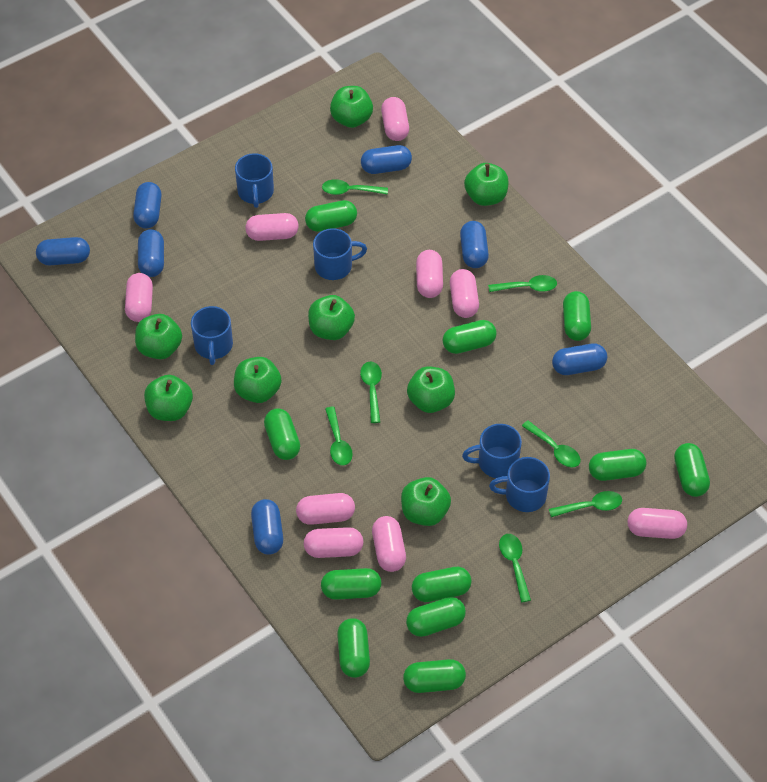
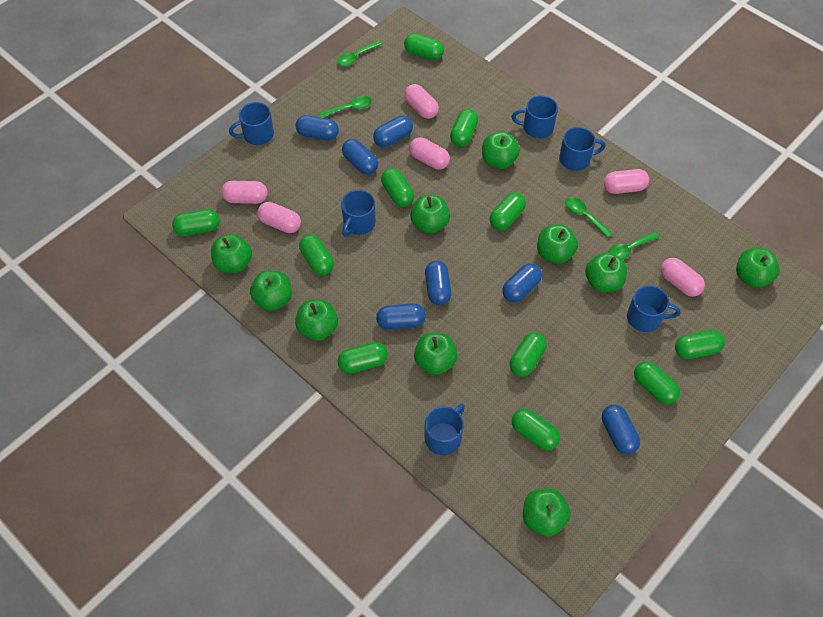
blue mug: [191,306,233,365] [235,153,274,208] [313,228,367,280] [462,424,522,478] [489,457,550,512] = 5 -> [229,102,274,145] [341,190,376,237] [425,404,465,455] [512,95,558,138] [559,127,606,171] [627,285,680,332] = 6
green apple: [135,314,182,359] [144,375,193,421] [234,357,282,403] [308,295,355,340] [330,86,373,128] [401,477,451,526] [407,366,455,413] [464,163,509,206] = 8 -> [211,234,252,273] [250,270,292,311] [295,299,338,341] [410,195,450,234] [414,333,458,375] [482,131,520,169] [523,488,571,536] [537,225,578,264] [585,252,627,292] [736,248,780,288] = 10
green spoon: [322,179,388,195] [325,407,353,465] [360,362,382,423] [488,275,557,292] [499,534,531,602] [522,420,581,467] [549,491,622,517] = 7 -> [319,96,372,118] [337,41,382,66] [565,197,613,238] [608,232,659,260] = 4
pink capsule: [125,273,153,322] [245,213,299,241] [296,493,355,525] [304,527,363,558] [372,516,406,572] [381,97,409,141] [416,250,443,298] [450,269,479,318] [627,508,687,539] = 9 -> [221,181,267,204] [257,202,301,233] [404,84,439,119] [409,137,450,169] [604,169,649,194] [661,258,705,297] = 6

